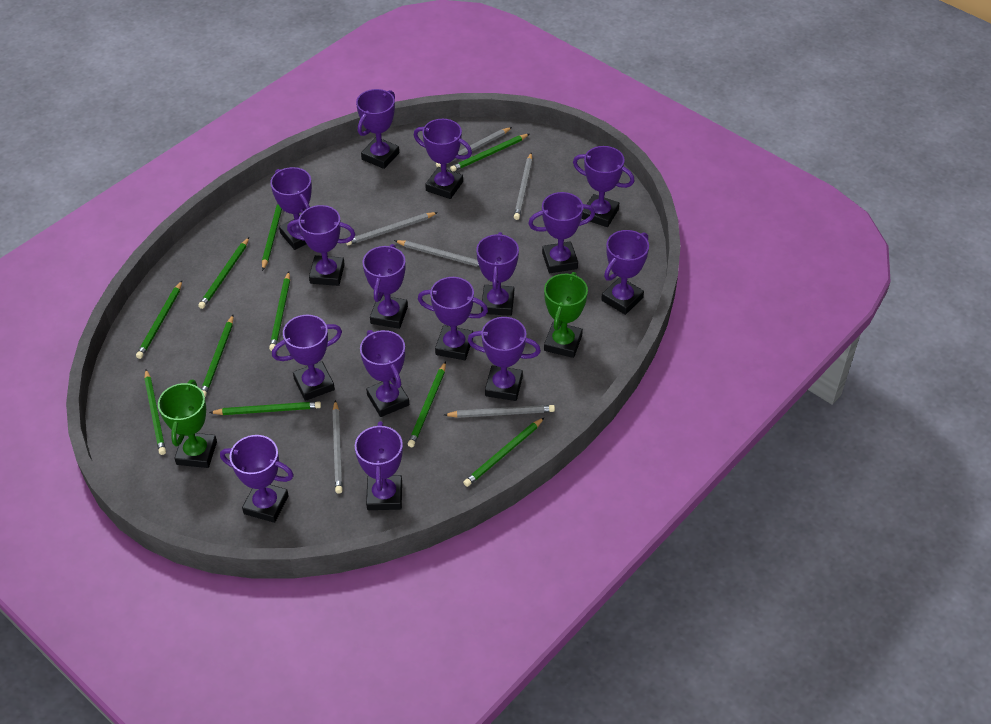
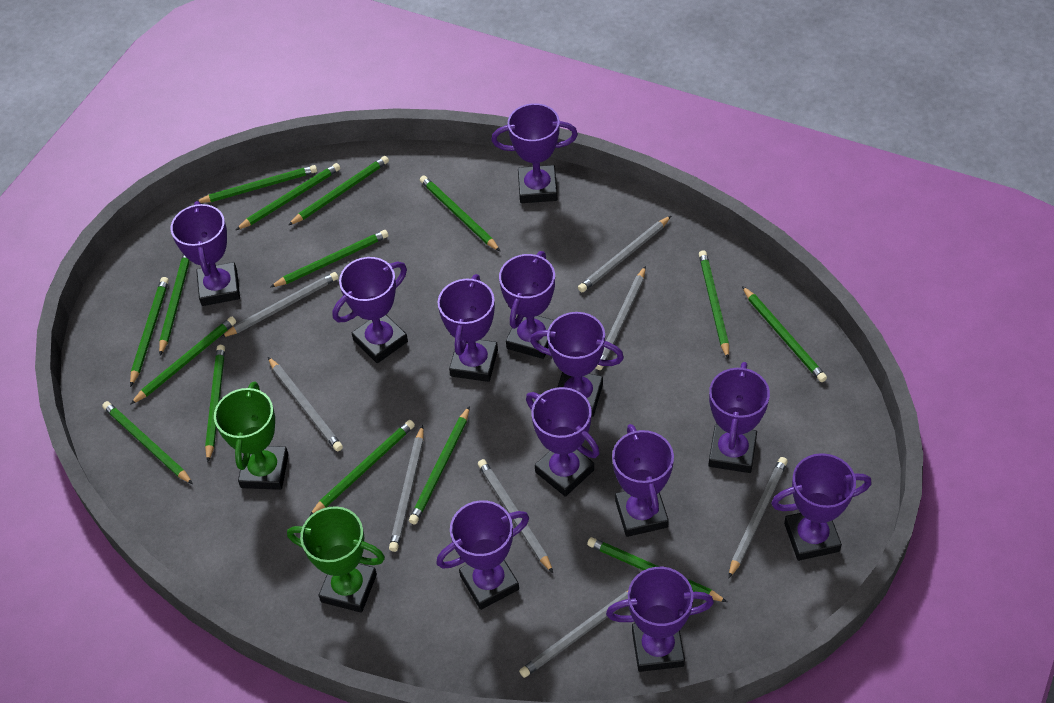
green pencil: [136,281,182,359] [144,370,166,455] [198,237,249,309] [201,315,233,397] [209,401,321,415] [262,203,282,271] [269,272,290,351] [408,362,446,447] [450,134,529,172] [463,418,544,487] = 10 -> [102,401,193,484] [130,277,169,387] [130,317,236,405] [159,254,190,356] [198,165,317,203] [205,345,225,462] [236,163,341,230] [271,230,388,287] [288,156,389,225] [309,420,415,517] [409,406,470,525] [420,175,500,251] [587,537,727,602] [699,250,729,359] [742,286,827,382] = 15
grey pencil: [332,400,343,494] [346,212,438,245] [394,240,479,267] [436,127,512,168] [444,405,555,418] [514,153,532,220] = 6 -> [220,272,338,338] [268,357,343,451] [389,425,424,552] [478,459,553,573] [519,591,628,678] [578,216,671,292] [596,266,646,370] [729,457,788,578] = 8
purple trophy: [220,435,294,523] [270,167,312,250] [272,315,342,401] [287,205,355,286] [355,421,403,510] [356,89,399,169] [360,330,409,417] [363,244,408,329] [414,119,472,199] [418,277,488,360] [467,317,541,401] [476,232,519,316] [528,192,595,273] [573,146,635,227] [601,230,649,315] = 15 -> [170,201,240,306] [333,257,408,363] [436,500,529,610] [438,274,498,382] [491,103,578,203] [499,251,555,359] [526,387,600,497] [530,312,624,417] [606,567,714,672] [612,424,674,537] [709,362,770,473] [771,453,871,561] = 12

